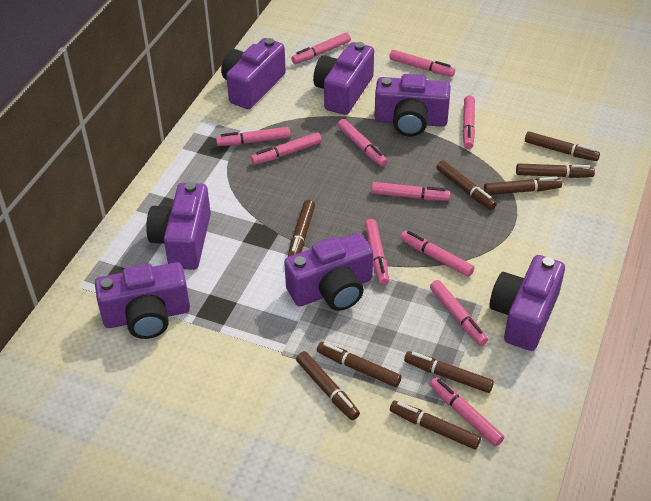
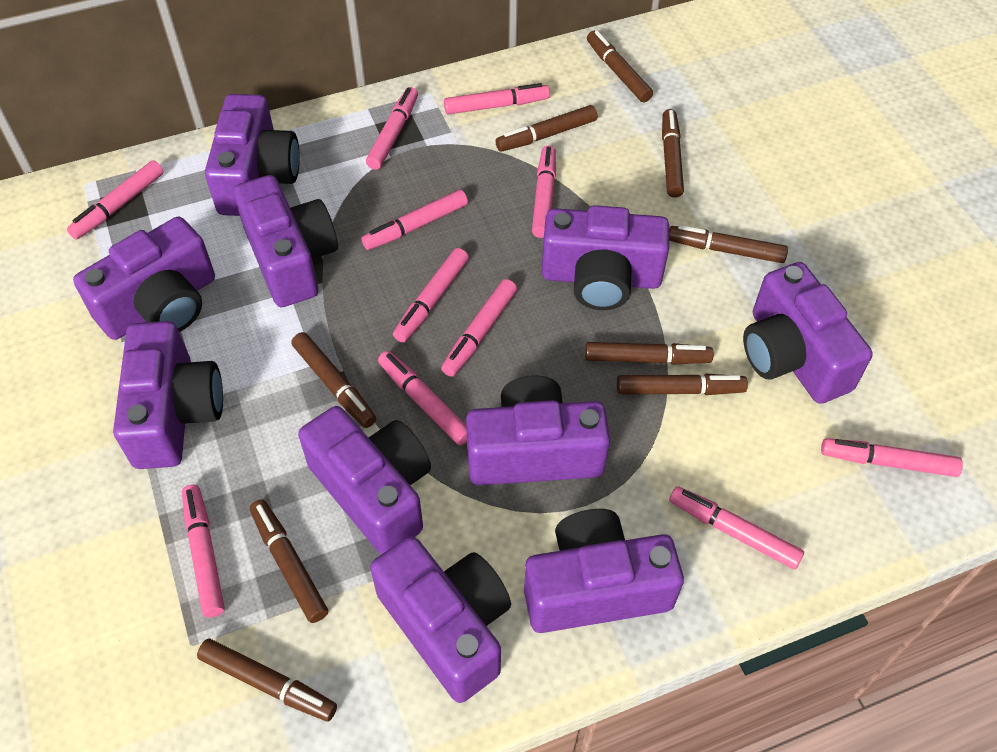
purple camera: [95,262,190,339] [146,182,211,270] [221,38,286,109] [284,233,373,311] [313,42,374,115] [375,74,451,137] [489,255,565,351] = 7 -> [73,217,215,340] [113,321,223,469] [205,94,300,216] [234,175,338,307] [298,406,431,554] [370,536,511,703] [466,375,610,485] [524,509,684,633] [542,205,669,310] [743,262,873,404] = 10

